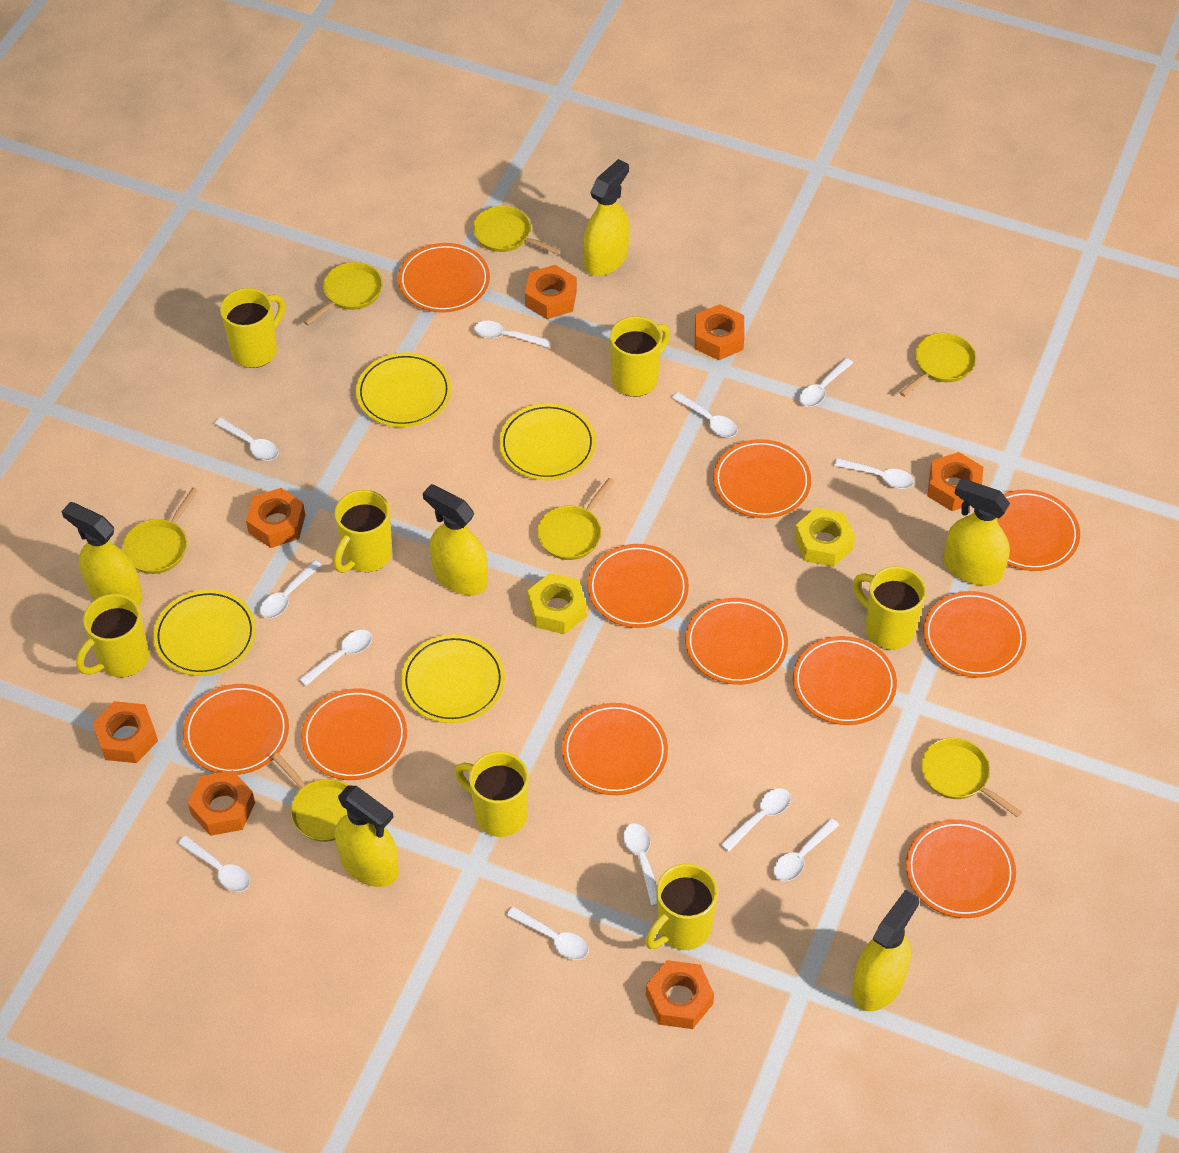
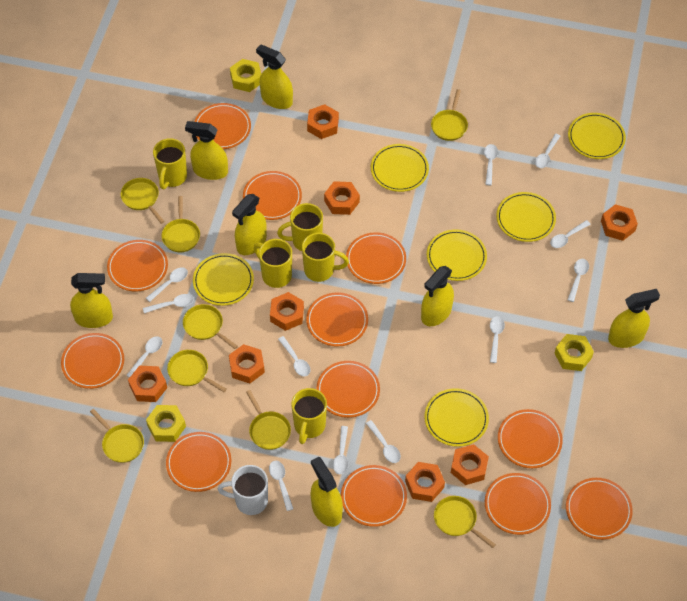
orange nut: [92,701,158,763] [188,770,255,836] [246,488,305,548] [525,265,577,319] [646,960,714,1029] [695,304,744,360] [928,452,983,511] = 7 -> [128,366,167,402] [229,344,265,383] [270,292,304,331] [307,104,339,139] [324,181,360,215] [405,462,445,502] [451,444,489,485] [601,204,638,241] = 8
orange plate: [183,684,289,775] [301,688,407,780] [398,243,490,313] [562,703,668,795] [588,544,689,628] [685,598,788,685] [713,439,811,518] [793,636,897,725] [906,819,1016,918] [923,591,1026,678] [997,490,1080,571] = 11 -> [61,333,124,389] [107,240,168,291] [166,432,231,492] [194,103,251,149] [243,171,302,220] [306,292,368,347] [316,361,380,418] [341,465,407,527] [346,232,406,284] [485,473,551,535] [498,409,563,468] [566,478,633,540] = 12
white mug: none = 0 -> [218,465,268,515] = 1
yellow mug: [76,594,149,678] [220,288,285,368] [334,490,392,573] [455,751,529,837] [610,316,670,397] [645,864,718,950] [853,566,926,650] = 7 -> [153,138,187,189] [254,239,292,288] [277,203,323,251] [291,388,327,444] [302,233,349,282] = 5
yellow nut: [528,573,587,634] [794,507,855,567] = 2 -> [146,405,186,442] [230,59,261,92] [554,334,594,371] = 3
yellow pan: [123,488,199,574] [272,753,349,842] [304,262,383,326] [473,206,561,255] [537,478,615,560] [899,333,976,397] [921,738,1022,818] = 7 -> [90,409,144,463] [121,178,164,224] [161,196,200,252] [167,350,227,392] [183,304,238,349] [246,390,291,450] [431,89,468,141] [434,496,496,548] = 8
yellow plate: [153,589,256,676] [356,352,451,427] [401,634,505,723] [499,403,596,480] = 4 -> [193,253,254,306] [371,144,429,192] [424,388,489,447] [427,229,487,281] [496,192,556,242] [568,113,626,159] = 6
yellow spray bottle: [61,502,143,606] [335,786,399,887] [423,484,488,595] [583,159,630,276] [852,890,919,1012] [943,478,1010,586] = 6 -> [70,273,113,328] [185,121,228,180] [232,194,267,255] [256,44,293,109] [311,457,343,527] [421,266,454,326] [608,289,660,348] = 7

